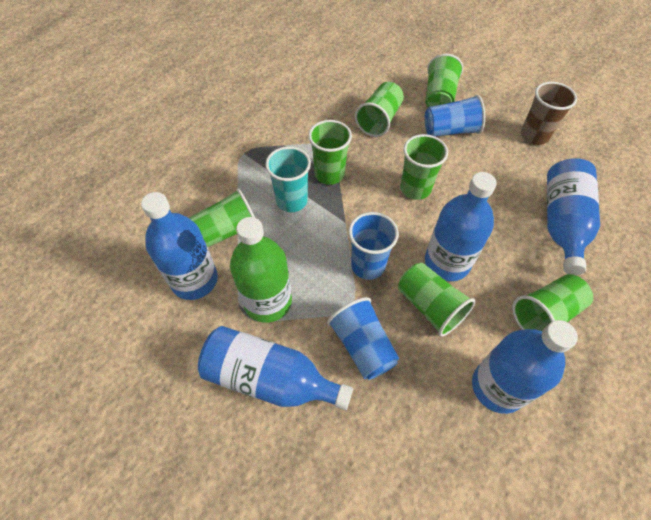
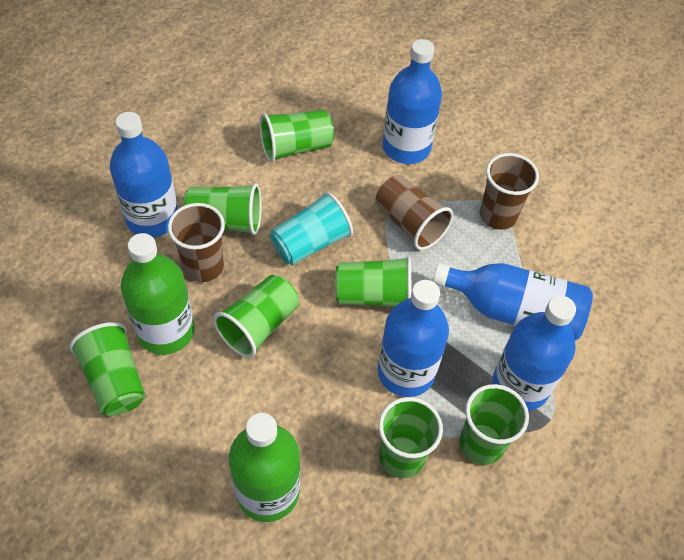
blue cup: [327,297,399,380] [348,212,399,280] [425,95,485,137] = 3 -> none = 0
brown cup: [521,82,577,145] = 1 -> [168,203,225,282] [375,175,453,250] [480,153,539,230] = 3
green bottle: [230,217,292,323] = 1 -> [121,233,195,355] [229,413,300,522] = 2

